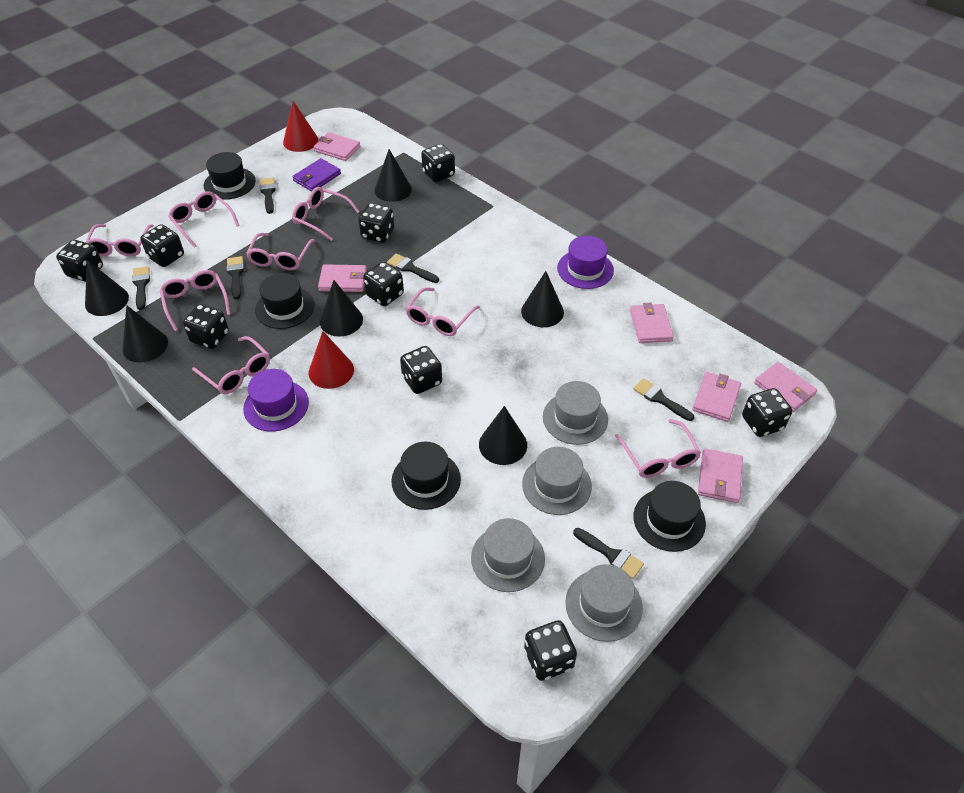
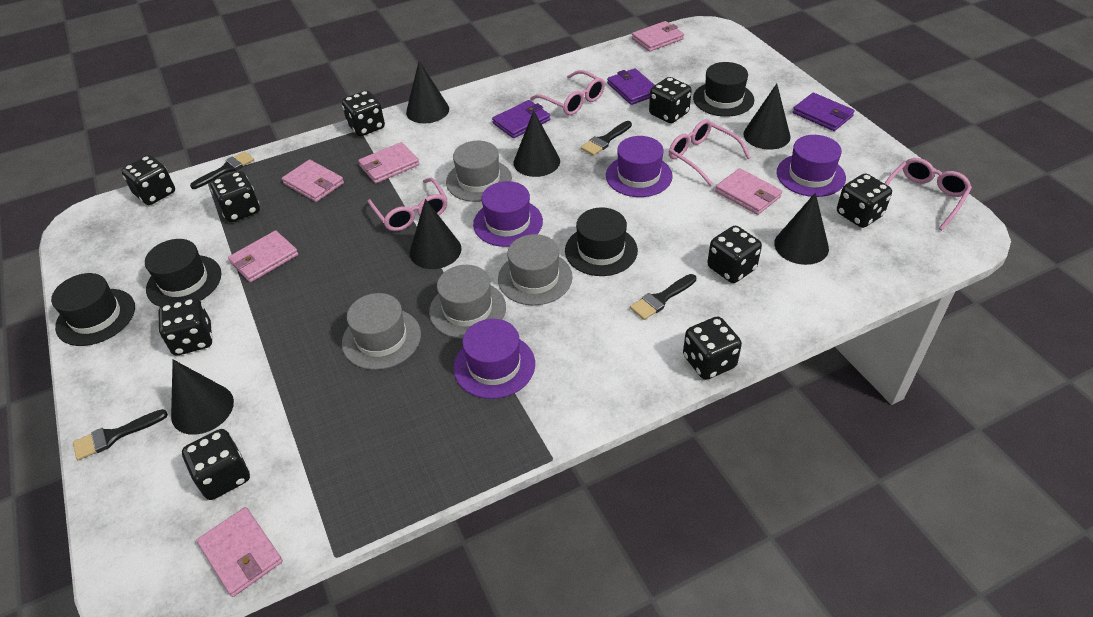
black brush: [132,266,150,310] [227,256,244,299] [260,178,276,214] [387,253,439,283] [573,528,644,579] [633,378,695,421] = 6 -> [73,409,168,460] [190,151,254,189] [581,121,632,156] [630,274,696,320] = 4
pink glasses: [86,224,154,257] [159,270,231,331] [168,191,240,248] [192,336,270,394] [246,233,315,270] [292,187,360,241] [405,287,480,336] [615,419,701,478] = 8 -> [368,178,447,231] [530,70,605,115] [669,119,751,186] [885,158,972,230] = 4
purple hat: [243,369,309,432] [557,236,614,289] = 2 -> [453,319,535,399] [473,181,543,247] [606,136,673,197] [777,135,846,197] = 4
purple wallet: [292,158,341,192] = 1 -> [492,100,550,138] [607,68,655,105] [793,93,855,131] = 3
red cone: [283,101,318,152] [309,331,354,389] = 2 -> none = 0

